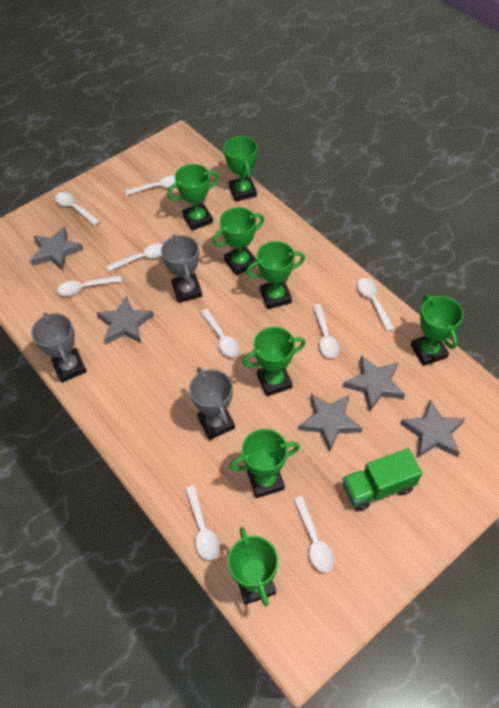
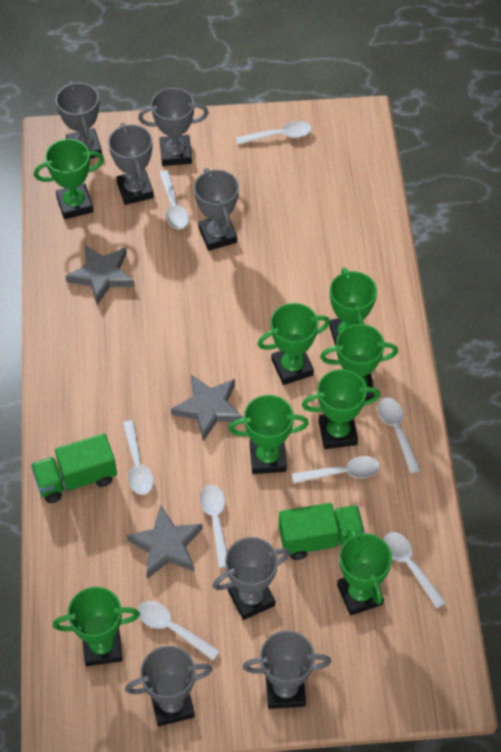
green truck: [343,448,422,511] = 1 -> [31,433,117,503] [279,503,365,560] = 2
grey star: [30,226,83,271] [97,296,154,344] [298,394,362,451] [343,355,405,411] [400,399,466,458] = 5 -> [65,245,135,305] [126,505,203,579] [171,375,243,441] = 3
grey trophy: [31,313,87,383] [161,234,202,303] [189,367,235,440] = 3 -> [56,81,102,159] [108,123,154,205] [125,646,212,726] [138,88,208,166] [194,168,239,251] [212,537,290,620] [243,631,331,709] = 7
white spoon: [55,192,100,225] [57,275,122,296] [107,243,163,271] [125,175,176,195] [185,485,219,560] [201,309,240,357] [293,496,334,573] [313,304,340,358] [357,278,394,332] = 9 -> [123,420,154,495] [138,601,220,661] [159,170,189,229] [200,485,227,568] [236,121,312,144] [292,456,380,483] [378,398,421,474] [383,532,446,609] = 8

